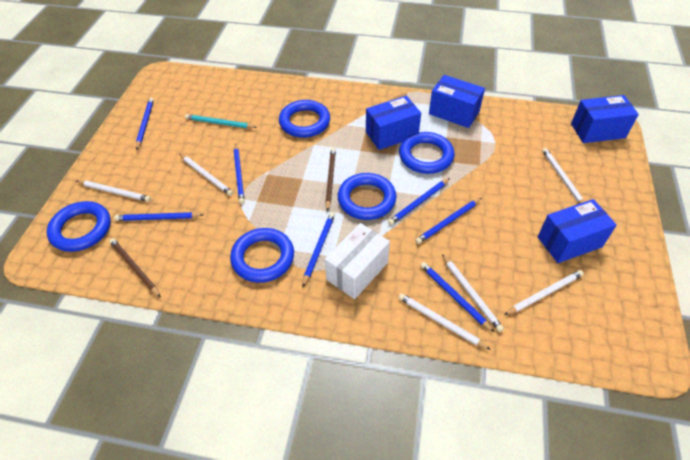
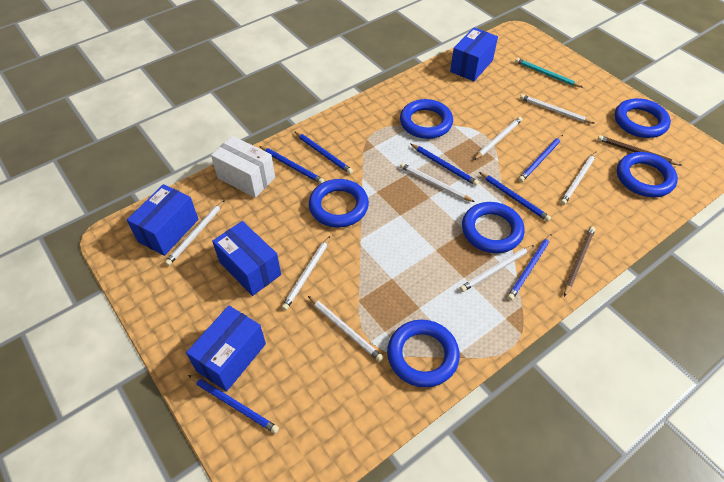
blue ring: [47,201,111,252] [230,228,294,283] [279,100,330,138] [338,173,396,220] [399,132,454,174] = 5 -> [309,179,369,227] [387,320,460,387] [400,99,453,139] [462,202,525,253] [615,98,671,138] [617,152,678,197] = 6
white pencil: [77,181,151,202] [180,154,233,196] [398,293,491,350] [442,254,504,332] [504,270,584,315] [542,148,584,204] = 6 -> [165,200,225,266] [282,236,330,310] [308,296,383,362] [400,163,475,202] [460,245,534,292] [474,117,522,160] [520,94,595,124] [560,152,596,205] = 8

